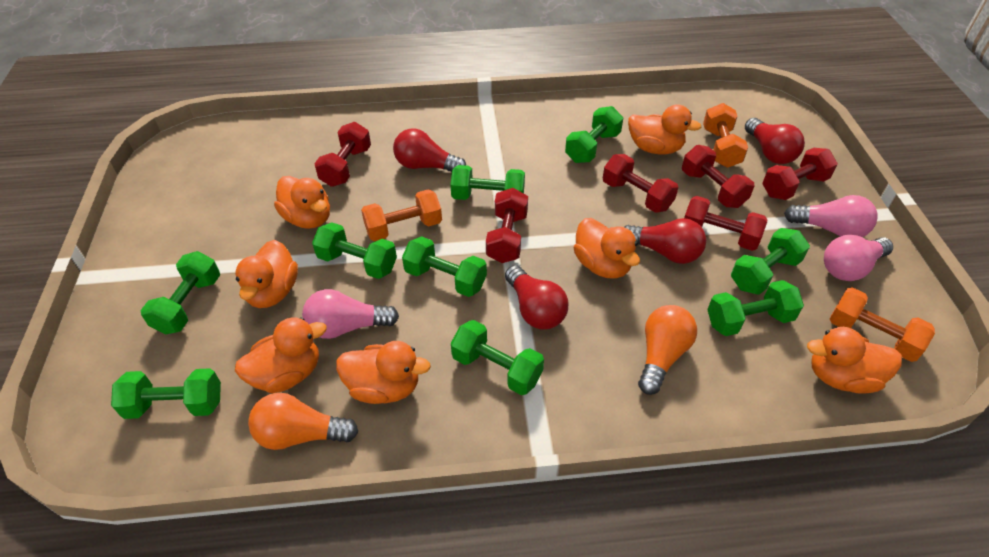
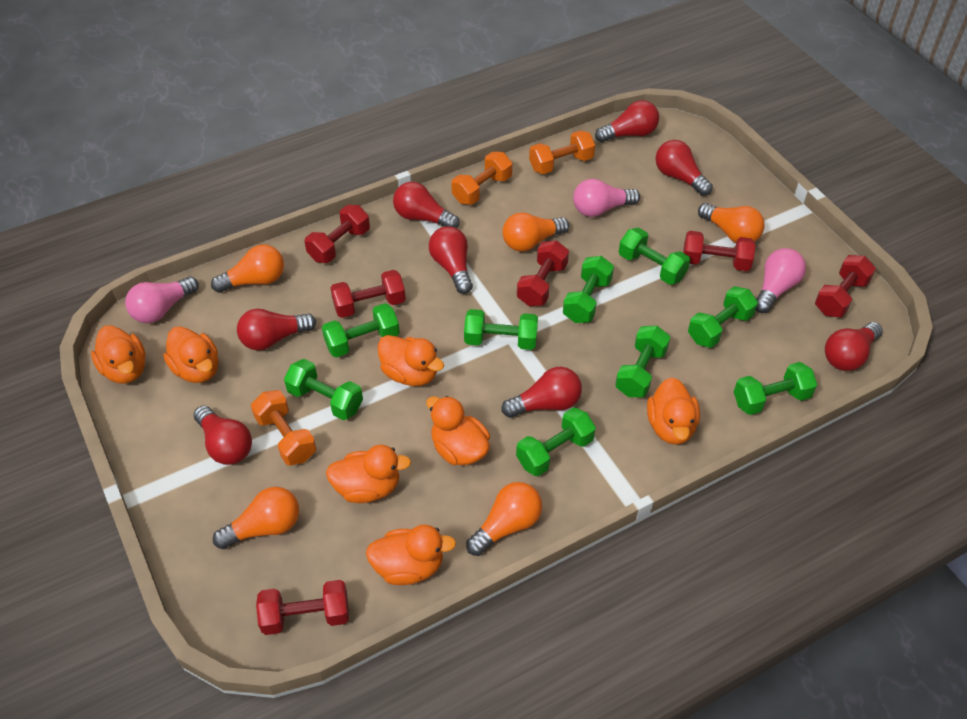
orange light bulb: [248,393,358,450] [638,305,697,395] = 2 -> [211,244,284,293] [213,487,299,549] [466,482,542,556] [502,212,569,252] [698,203,765,243] = 5
red light bulb: [393,129,466,172] [505,265,569,329] [624,218,706,264] [745,118,805,164] = 4 -> [194,406,252,465] [237,309,316,351] [393,182,460,228] [429,226,473,294] [501,367,582,418] [595,100,659,143] [655,140,713,196] [825,322,883,371] = 8

